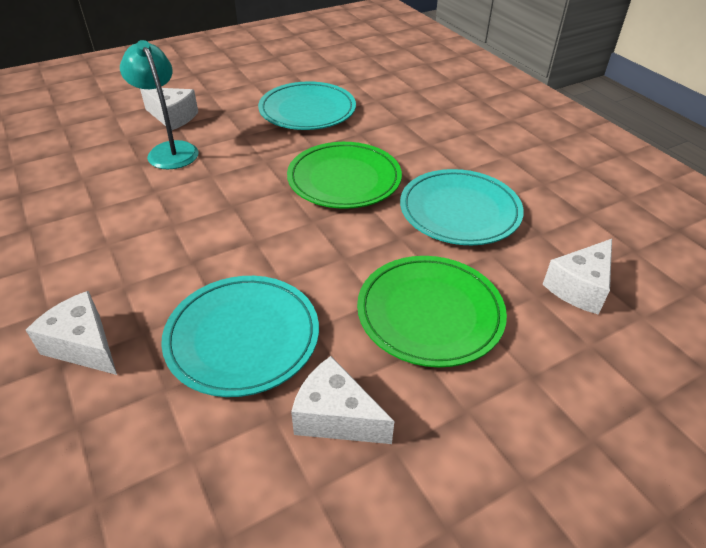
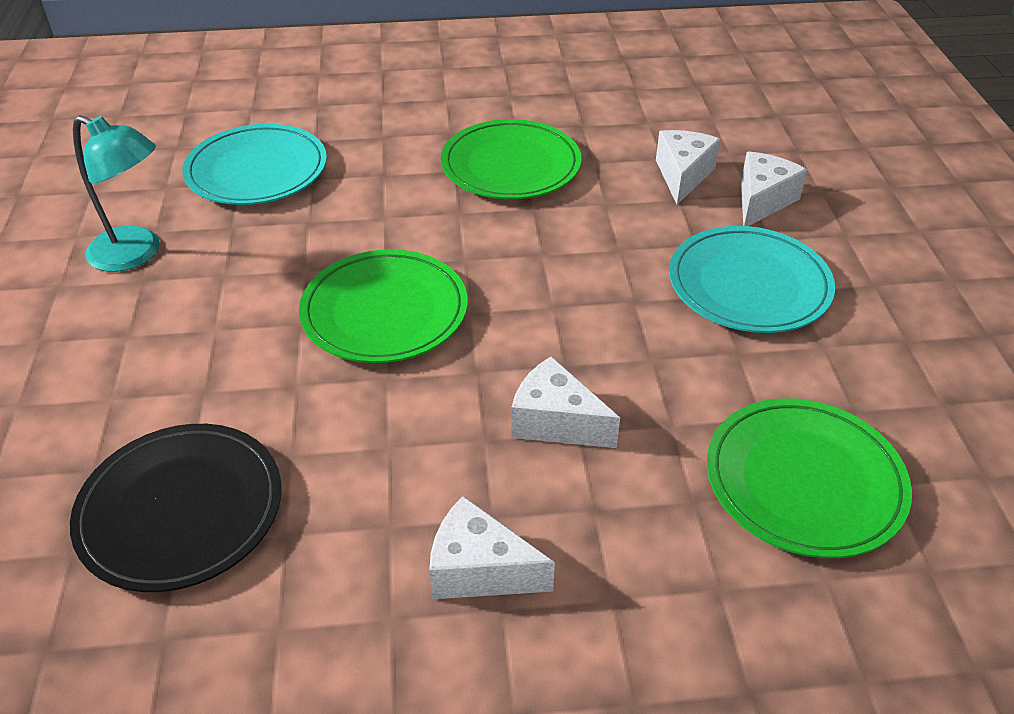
black plate: none = 0 -> [70,424,281,592] = 1
green plate: [287,142,402,209] [357,256,507,367] = 2 -> [299,249,468,363] [441,119,582,199] [707,398,912,558] = 3
turquoise plate: [161,276,319,397] [258,81,356,130] [400,169,524,245] = 3 -> [182,124,327,205] [669,226,835,333] = 2

